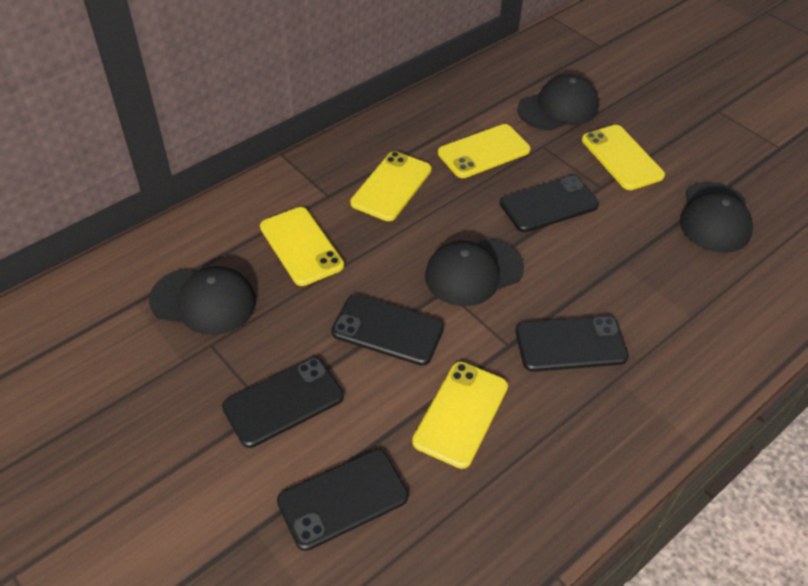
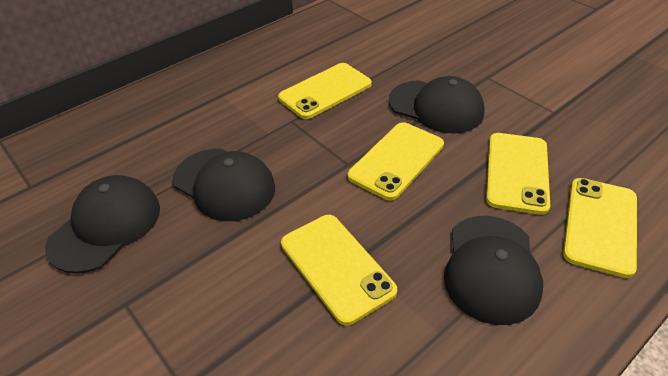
black phone: [222,357,344,448] [277,449,409,551] [331,294,444,366] [500,176,599,232] [516,316,629,372] = 5 -> none = 0

